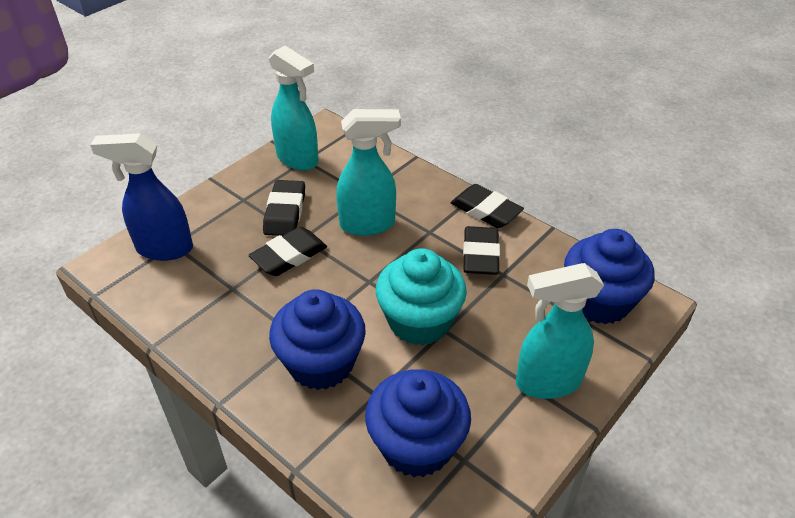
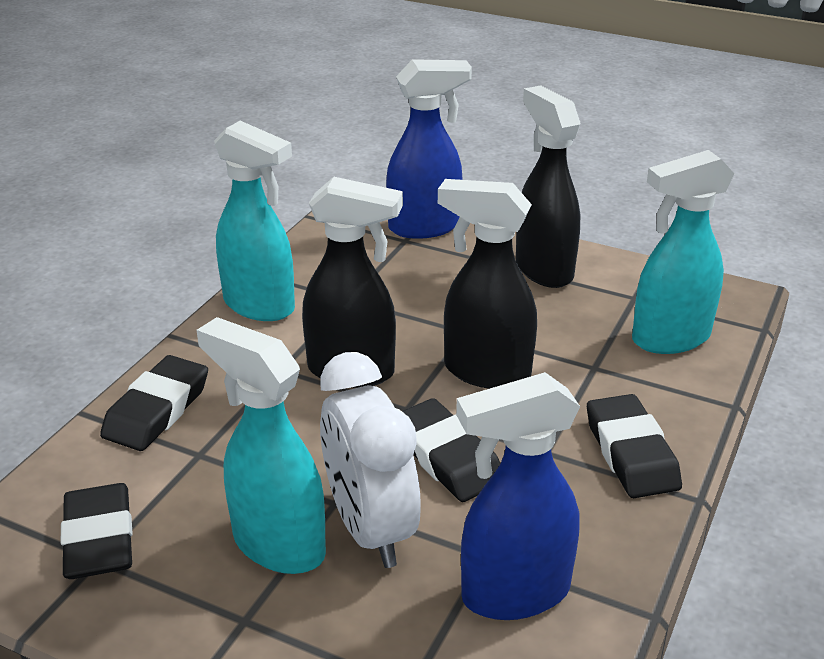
black spray bottle: none = 0 -> [302,177,403,388] [438,179,537,389] [516,86,581,288] = 3
blue cupcake: [269,289,366,390] [365,369,471,477] [564,229,654,324] = 3 -> none = 0
blue spray bottle: [90,133,193,261] = 1 -> [386,59,472,239] [456,372,580,620] = 2
turquoise cupcake: [376,248,467,346] = 1 -> none = 0
white clock: none = 0 -> [320,352,421,568] = 1

